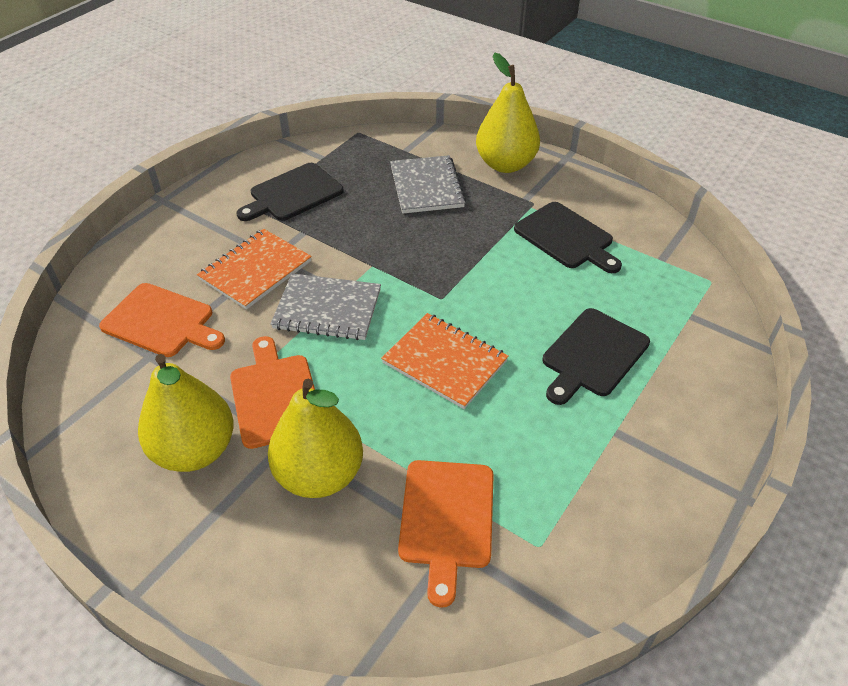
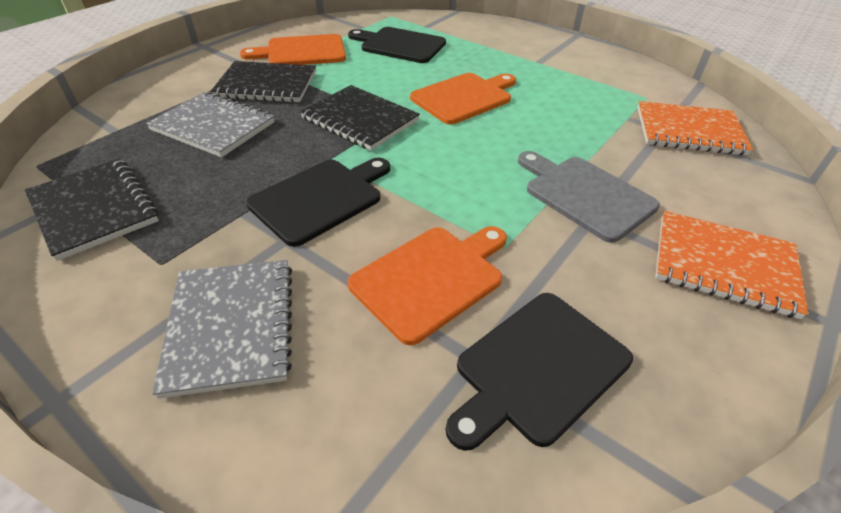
black notebook: none = 0 -> [25,158,159,261] [211,61,316,103] [300,85,420,151] = 3
grey cutting board: none = 0 -> [518,151,660,243] = 1
yellow pear: [138,354,234,472] [268,379,363,498] [476,52,540,173] = 3 -> none = 0

